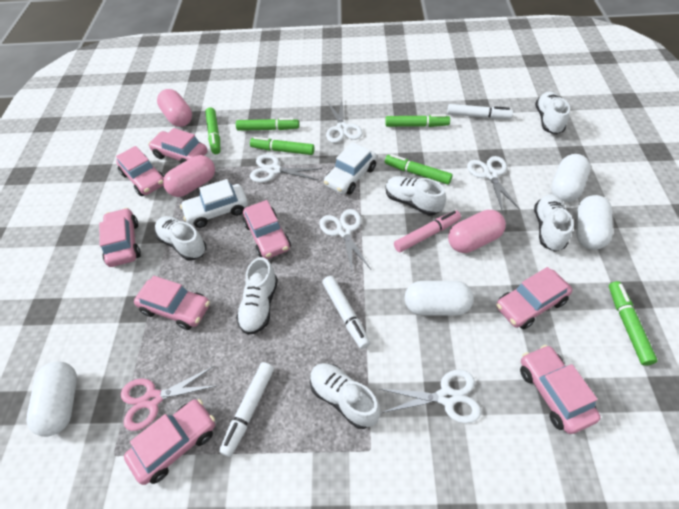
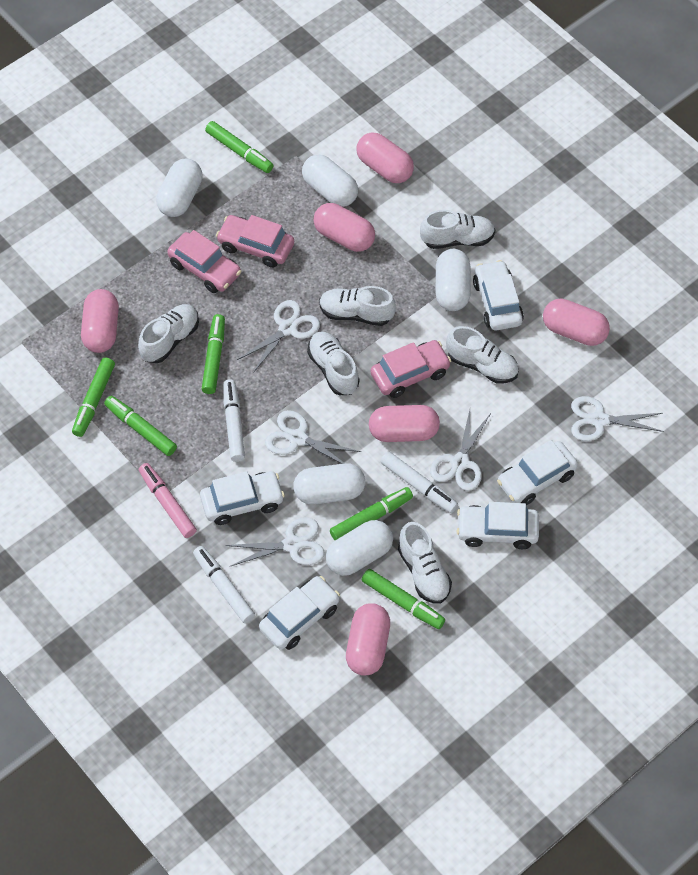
pink capsule: [157,89,192,127] [163,155,215,197] [448,210,506,253] = 3 -> [81,289,119,353] [313,203,375,252] [346,603,390,676] [356,132,414,183] [369,405,440,442] [543,298,610,346] = 6
pink car: [99,208,141,267] [116,146,164,196] [124,399,215,485] [134,276,210,330] [148,128,207,164] [243,200,291,259] [496,267,573,329] [520,345,601,434] = 8 -> [167,230,241,293] [216,215,294,268] [371,340,451,398] = 3
pink scissors: [121,366,219,431] = 1 -> none = 0
white capsule: [27,361,77,437] [405,281,474,316] [551,154,591,202] [576,195,613,250] = 4 -> [156,159,203,217] [293,463,365,504] [302,154,358,207] [326,520,393,576] [436,249,471,311] = 5
white car: [180,179,248,228] [324,142,377,195] = 2 -> [200,472,285,525] [259,576,340,650] [457,502,539,549] [473,260,524,331] [497,440,578,505] = 5

